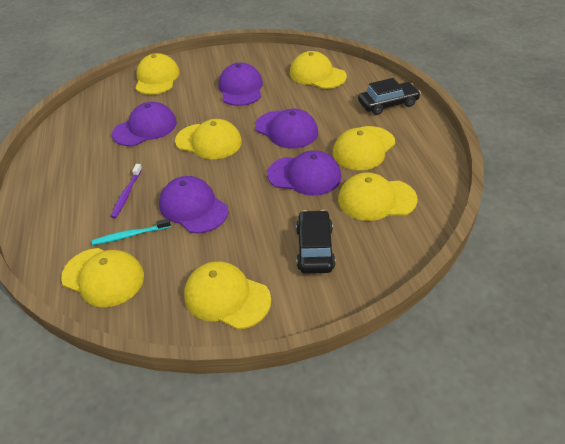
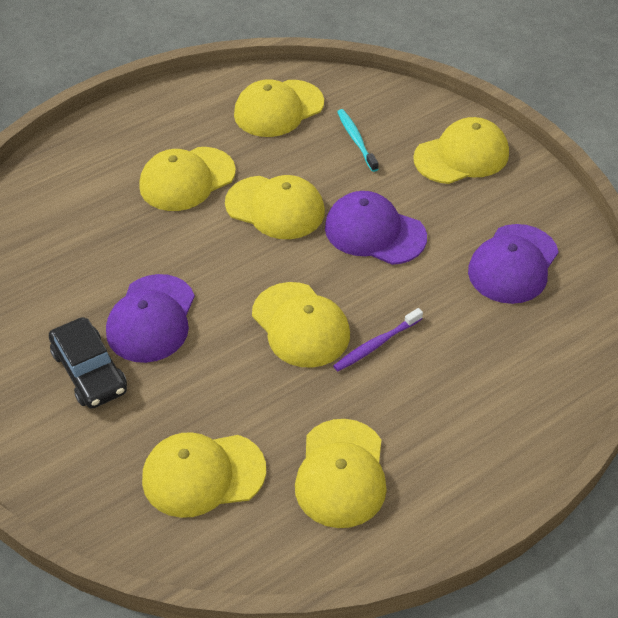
black car: [296,210,336,274] [358,78,421,115] = 2 -> [49,317,127,409] = 1
purple cap: [112,102,177,146] [159,176,228,233] [219,62,263,106] [255,109,318,149] [267,150,341,196] = 5 -> [106,274,195,363] [325,191,427,265] [468,224,559,304] = 3

